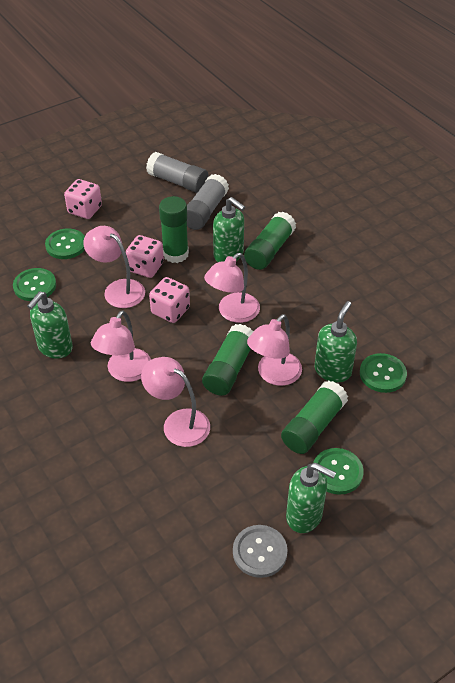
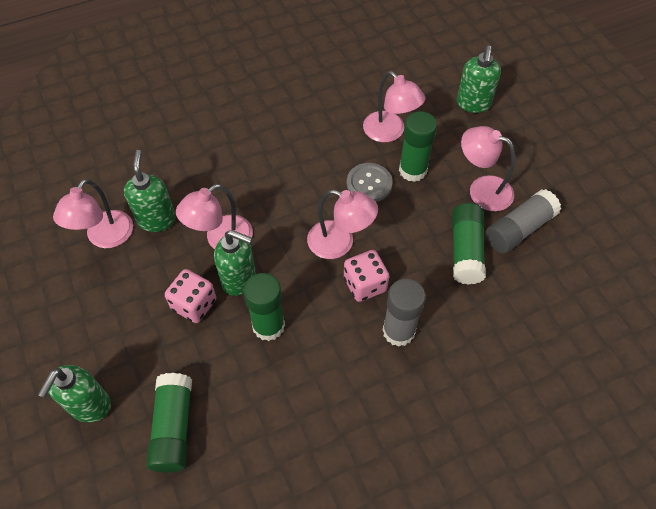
green button: [13,268,56,301] [45,229,85,259] [313,448,364,495] [360,353,407,393] = 4 -> none = 0
pink dice: [64,179,102,219] [126,235,164,278] [149,277,190,323] = 3 -> [165,269,216,323] [344,250,389,302] = 2

